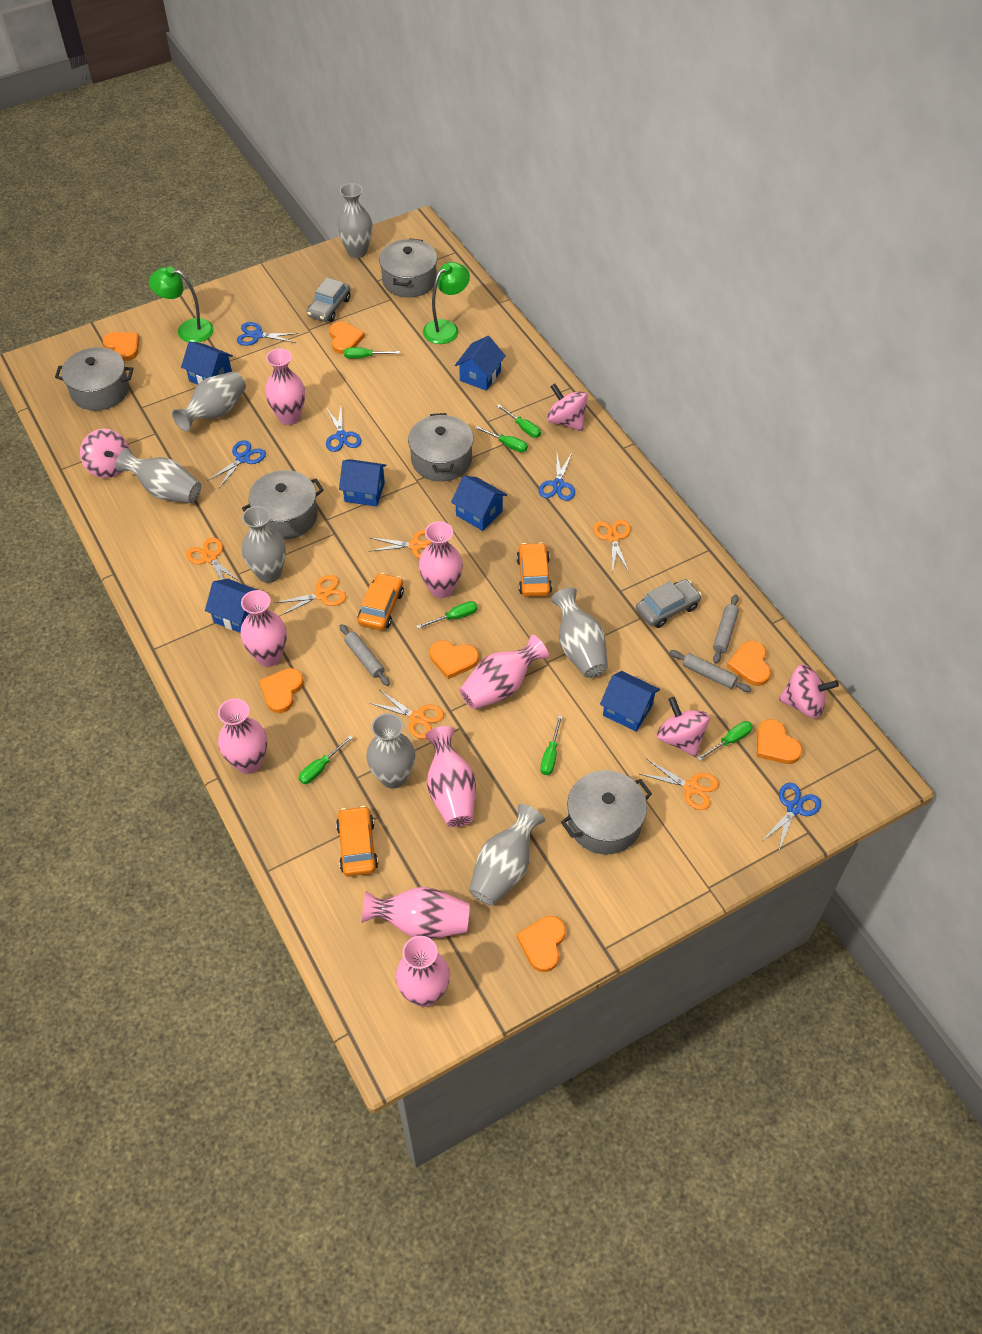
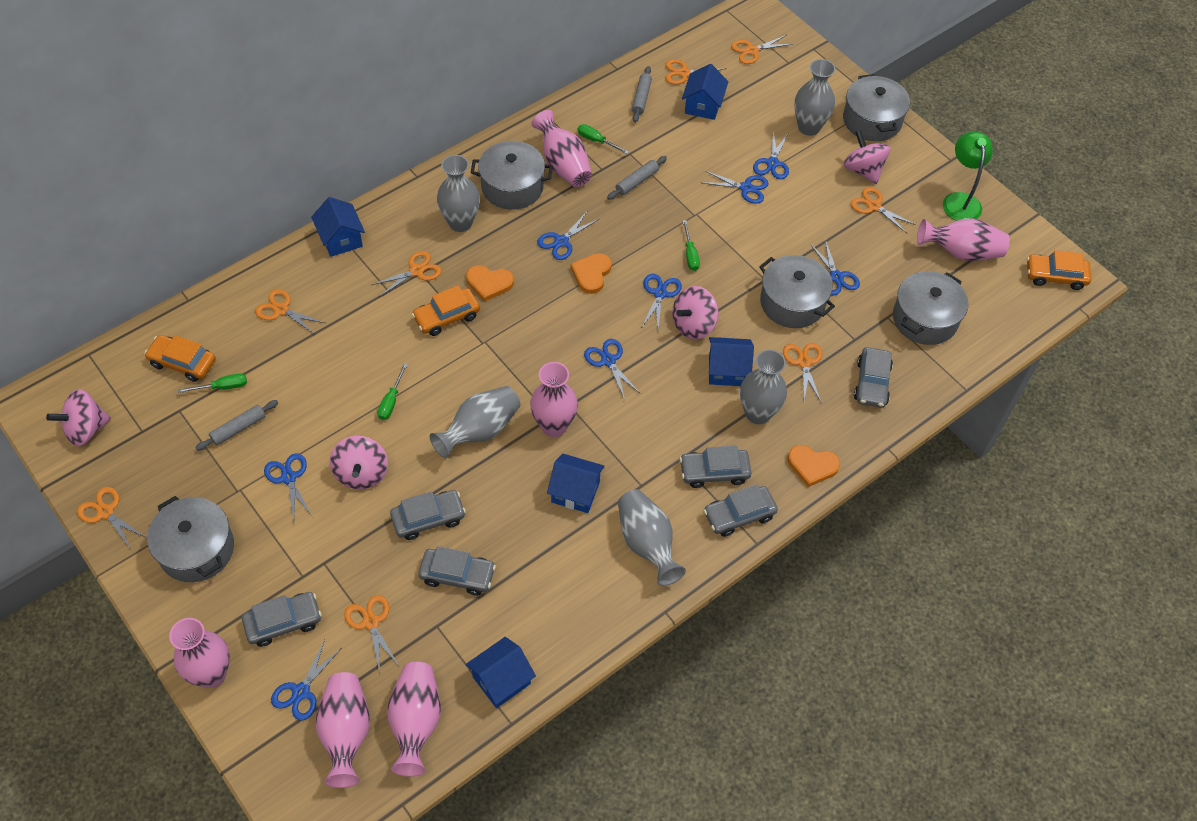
blue house: [181,341,233,385] [205,579,257,633] [339,459,387,507] [451,476,507,531] [455,336,506,391] [600,671,660,732] = 6 -> [311,197,365,257] [466,637,536,708] [547,453,605,513] [682,64,728,120] [709,337,754,386] = 5
blue scissors: [207,440,266,488] [237,322,299,346] [326,407,361,452] [539,453,575,501] [762,783,821,852] = 5 -> [264,453,312,520] [271,640,341,720] [537,212,599,260] [584,339,641,399] [642,274,682,329] [703,171,769,204] [753,130,789,179] [810,239,860,296] = 8
green lamp: [149,267,214,343] [423,262,470,344] = 2 -> [943,132,993,221] = 1
green screwdriver: [299,736,353,784] [344,347,400,359] [417,601,478,629] [475,426,528,452] [497,405,541,438] [540,715,563,775] [697,721,753,761] = 7 -> [178,373,247,393] [377,364,408,420] [578,124,629,154] [683,220,700,271] = 4
grey car: [307,277,351,322] [636,579,702,628] = 2 -> [242,592,322,647] [390,490,466,540] [419,546,496,596] [679,445,752,488] [703,484,778,537] [854,347,893,408] = 6
grey vase: [116,448,201,503] [172,371,246,431] [242,506,286,583] [337,183,373,258] [366,713,415,789] [469,804,545,906] [551,588,608,678] = 7 -> [430,386,521,458] [437,155,480,232] [618,489,686,586] [740,350,787,424] [794,59,836,136] = 5
orange heart: [103,332,140,361] [259,668,304,713] [329,322,365,354] [430,641,479,679] [517,916,566,972] [727,641,771,686] [757,719,802,764] = 7 -> [466,265,514,302] [570,253,612,294] [788,445,840,487] = 3
orange scissors: [186,537,242,583] [274,575,346,616] [369,530,431,559] [370,690,444,739] [593,520,631,573] [640,759,719,810] = 6 -> [77,487,147,549] [255,289,325,335] [344,595,399,672] [371,251,442,297] [665,59,727,84] [731,35,793,64] [783,343,822,402] [851,187,916,233] = 8
pink vase: [218,698,267,774] [240,590,287,667] [265,348,305,425] [362,887,470,939] [396,936,450,1007] [419,521,463,598] [425,726,476,827] [459,635,549,710] = 8 -> [169,618,230,688] [315,672,370,788] [387,662,441,777] [530,362,578,437] [532,110,592,187] [917,218,1010,261] = 6

